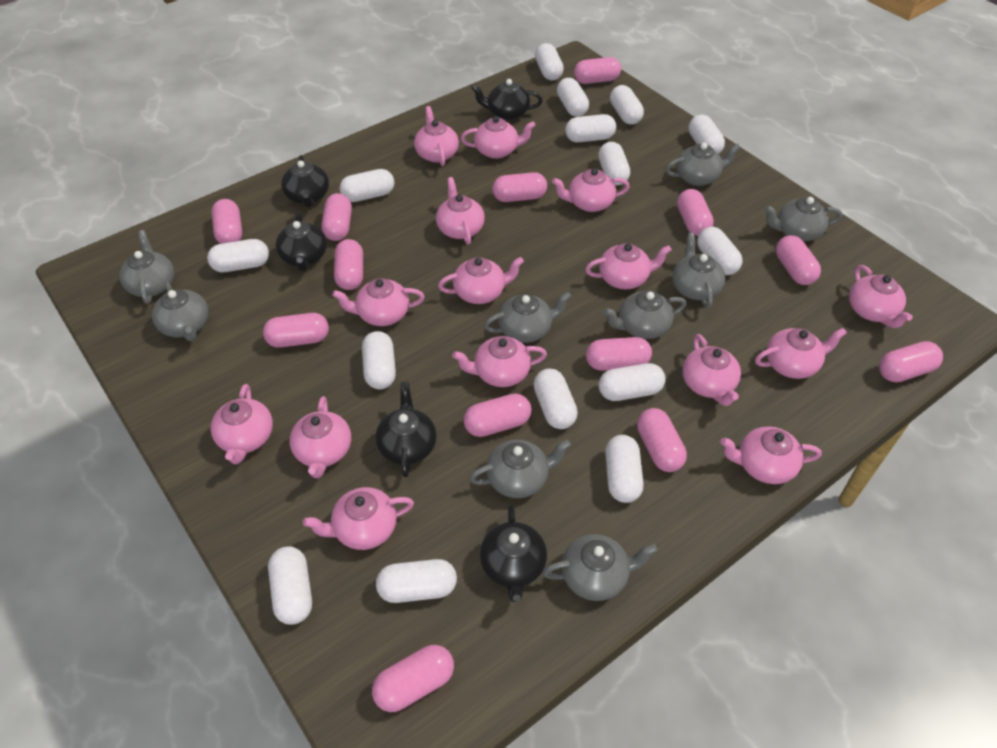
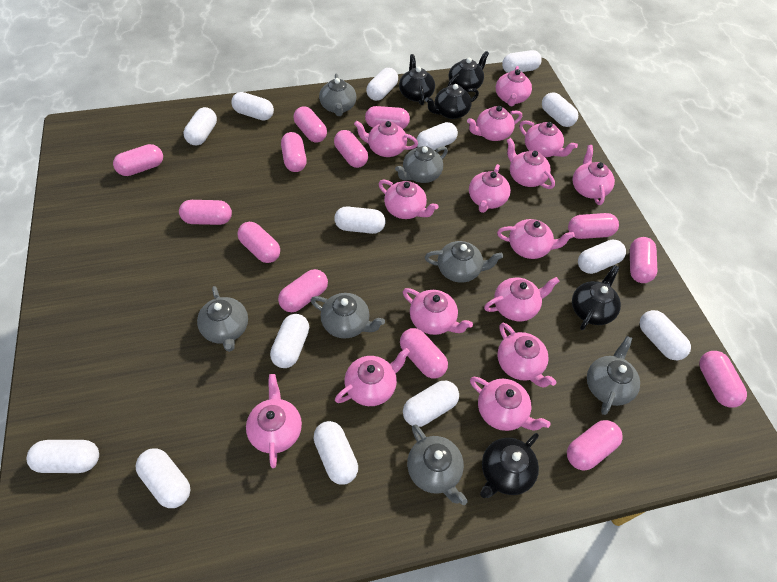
grey teapot: [119,230,175,304] [152,282,209,341] [469,440,571,498] [484,292,571,343] [543,534,657,601] [603,291,686,339] [665,143,741,186] [672,233,726,308] [764,197,842,241] = 9 -> [197,286,248,352] [310,293,385,338] [319,74,356,116] [395,146,448,183] [407,425,468,505] [425,241,503,283] [587,336,640,415] = 7
white capsule: [207,239,269,272] [268,546,312,625] [340,169,395,202] [362,331,396,389] [376,559,457,603] [533,369,578,429] [535,43,564,80] [557,78,589,117] [565,114,616,143] [598,142,630,185] [598,363,666,401] [605,435,644,503] [610,85,644,125] [688,115,725,154] [697,227,743,275] = 15 -> [27,440,99,473] [136,448,190,508] [184,107,217,146] [231,92,274,121] [270,314,309,368] [313,421,358,485] [334,207,386,234] [366,68,398,101] [403,381,459,427] [416,122,458,150] [502,50,542,73] [542,92,578,127] [578,240,626,274] [640,310,691,360] = 14

